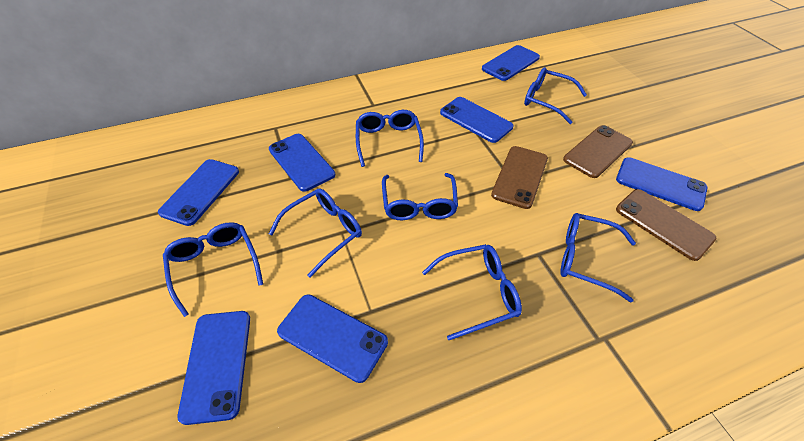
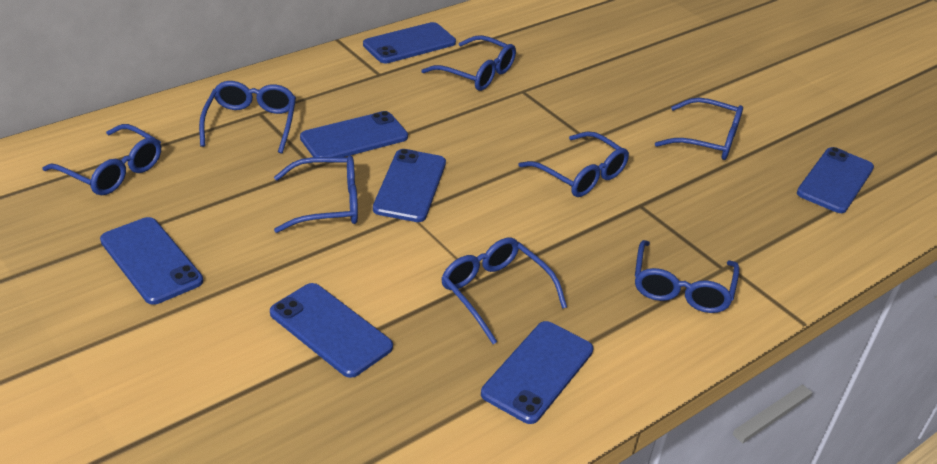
blue glasses: [163,222,263,317] [269,188,362,278] [356,110,424,167] [382,173,458,220] [422,244,522,340] [524,67,587,124] [560,213,636,303] = 7 -> [42,124,161,195] [199,81,296,154] [274,156,358,233] [421,35,516,91] [442,237,567,344] [518,131,629,197] [635,240,740,313] [655,98,743,160] = 8
brown phone: [491,146,548,209] [563,125,633,178] [616,189,717,261] = 3 -> none = 0

